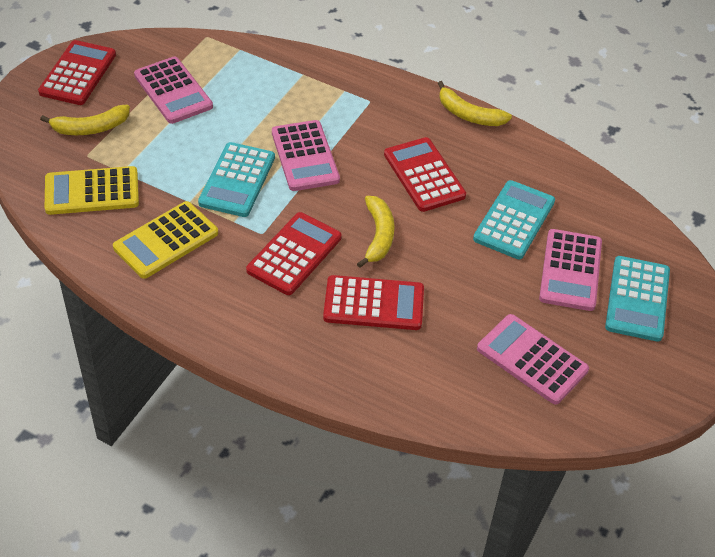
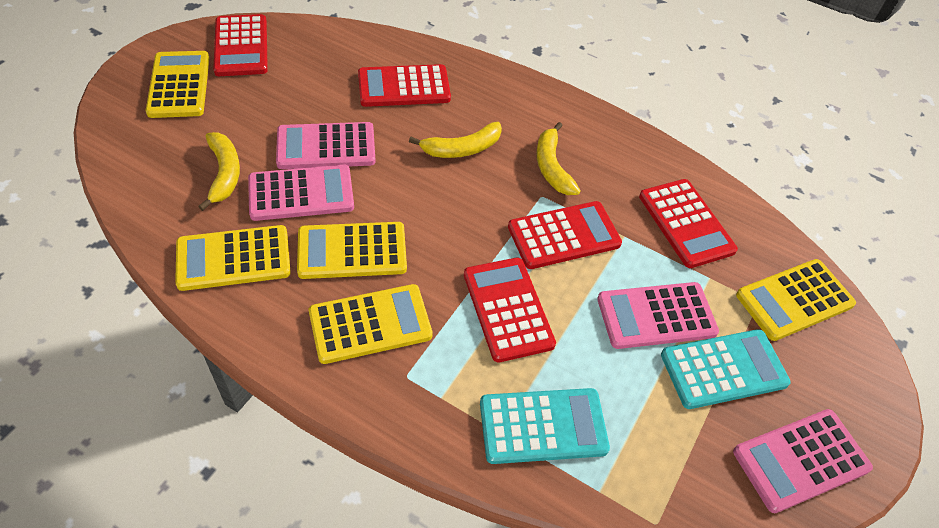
red calculator: [38,40,116,105] [246,212,342,295] [323,275,424,330] [384,137,466,212] = 4 -> [213,14,268,76] [358,64,451,107] [464,258,556,363] [508,201,622,269] [639,179,738,268] = 5
turquoise calculator: [198,142,275,217] [473,180,555,259] [605,256,670,342] = 3 -> [480,388,610,464] [661,329,791,409] = 2
yellow calculator: [45,166,139,215] [113,201,218,279] = 2 -> [146,51,210,118] [175,225,291,291] [297,222,407,279] [309,284,433,364] [736,259,856,341] = 5

